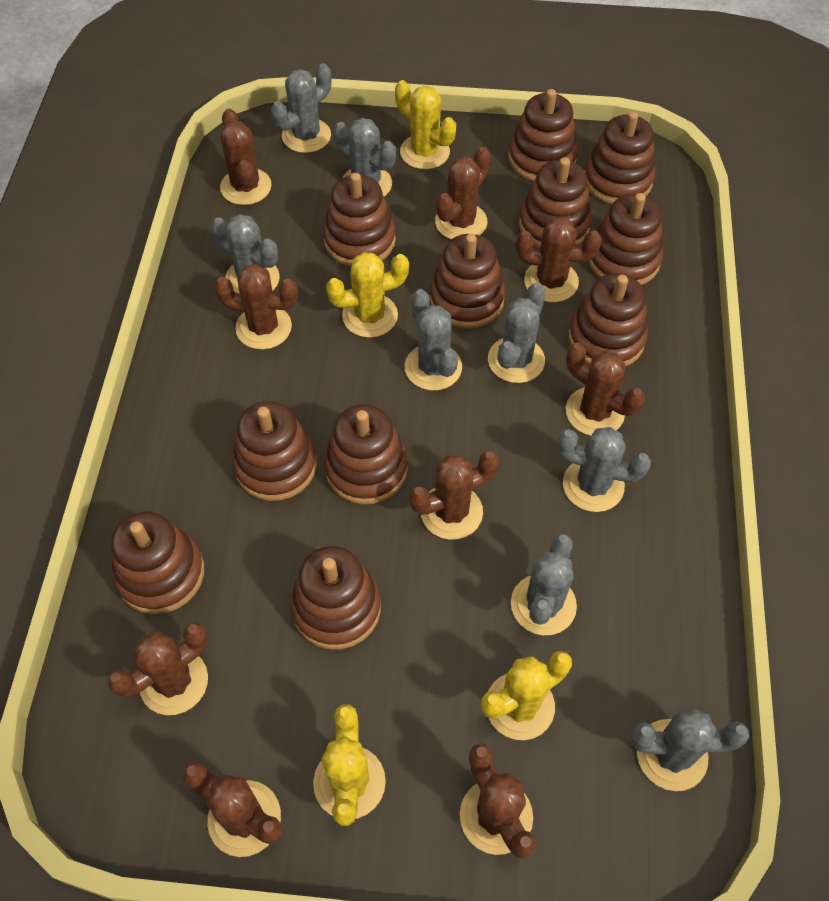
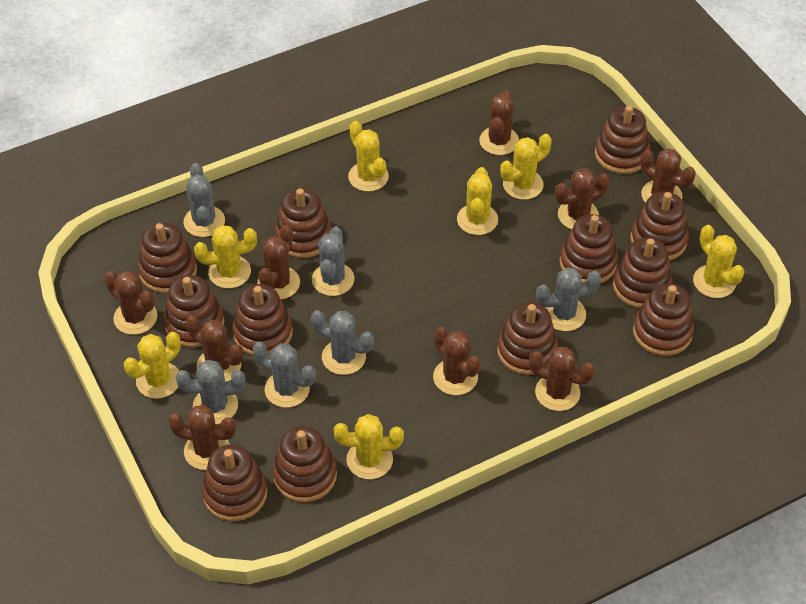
brown stacking toy: [111,512,204,614] [232,401,317,501] [290,546,381,650] [323,173,396,267] [324,404,408,505] [429,234,505,329] [508,89,578,182] [519,157,592,248] [569,273,648,366] [585,111,655,204] [588,193,663,285] = 11 -> [138,222,197,293] [164,275,224,348] [202,444,267,521] [232,284,293,356] [272,426,337,502] [275,188,332,258] [497,302,558,375] [559,214,618,283] [595,105,650,174] [613,237,673,308] [630,192,689,261] [633,283,694,356] = 12
grey cactus: [211,214,280,293] [271,63,332,153] [333,118,396,197] [405,289,462,391] [488,283,546,383] [511,534,577,635] [557,427,651,512] [631,708,749,791] = 8 -> [176,360,245,424] [184,163,225,237] [253,342,316,408] [311,310,374,375] [312,226,354,296] [536,267,601,331] = 6
yellow cactus: [313,704,386,826] [326,252,409,338] [395,80,456,170] [481,651,572,740] = 4 -> [124,332,181,399] [194,225,257,289] [334,414,404,479] [348,121,389,192] [457,167,498,235] [500,134,552,200] [693,225,745,298] = 7

